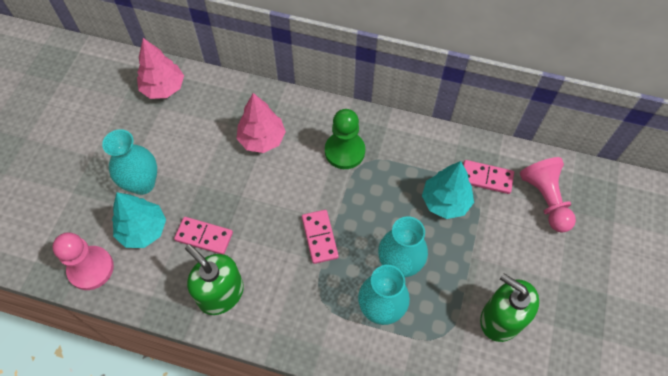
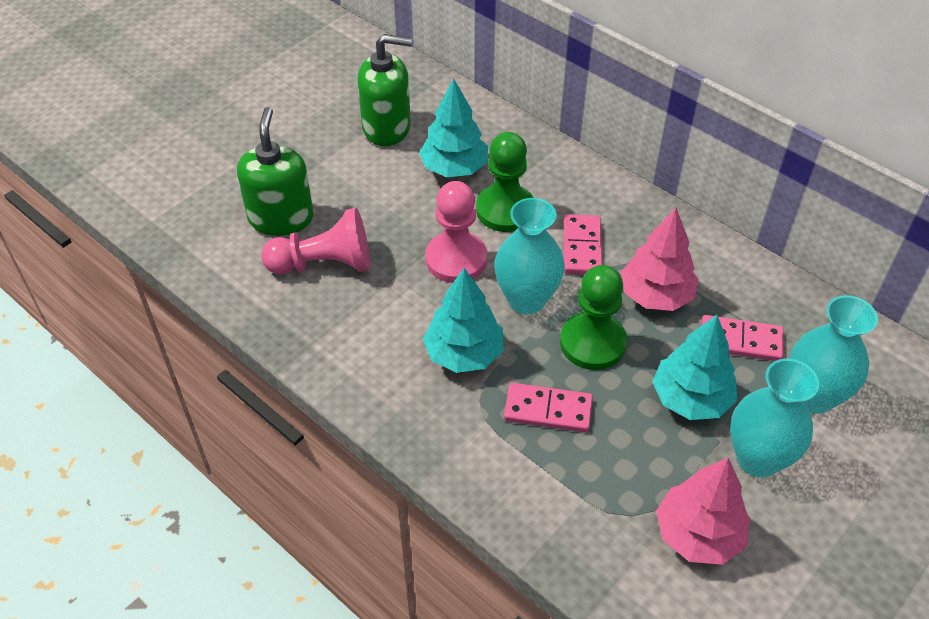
green pawn: [325,109,365,169] = 1 -> [476,132,534,232] [560,265,627,370] = 2
turquoise tree: [112,192,166,248] [422,161,474,219] = 2 -> [419,78,488,177] [423,268,504,373] [652,315,738,420] = 3

